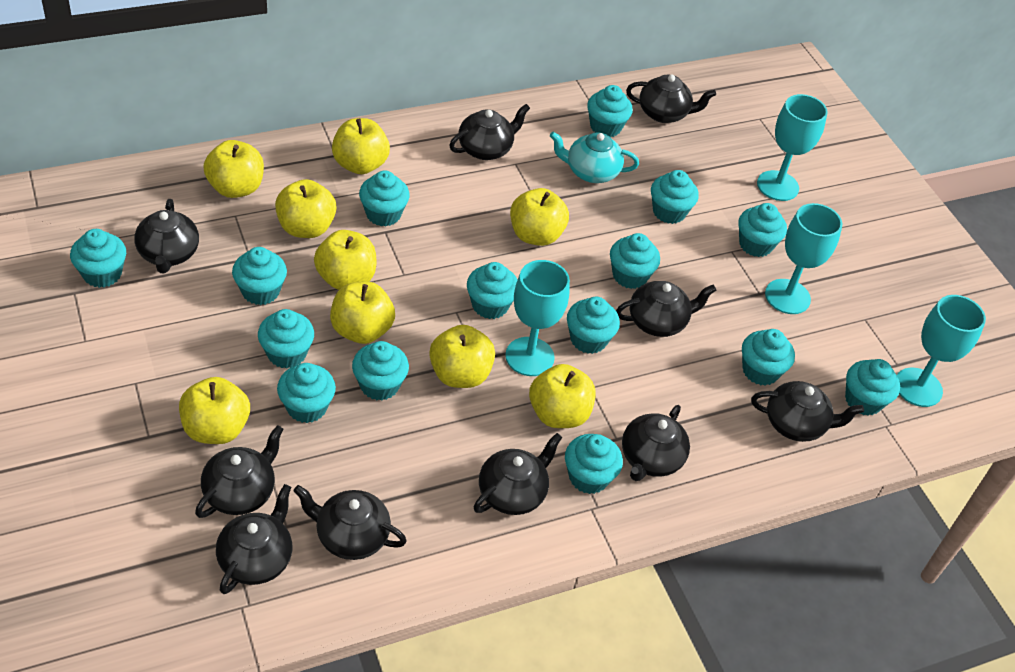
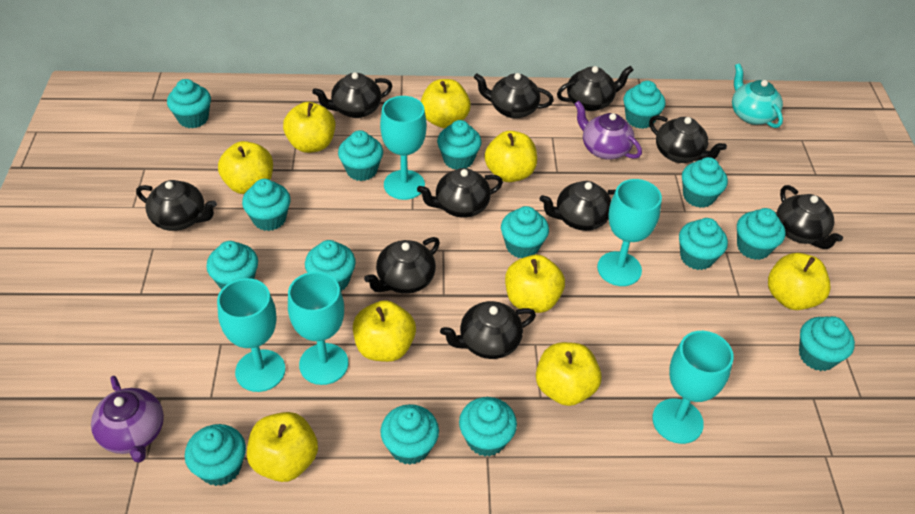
purple teapot: none = 0 -> [91,376,164,463] [575,101,642,159] = 2
turquoise goblet: [505,260,570,376] [757,94,828,201] [765,203,842,314] [897,295,986,407] = 4 -> [217,278,286,392] [288,272,348,385] [380,96,427,200] [597,179,662,286] [652,331,734,444] = 5

